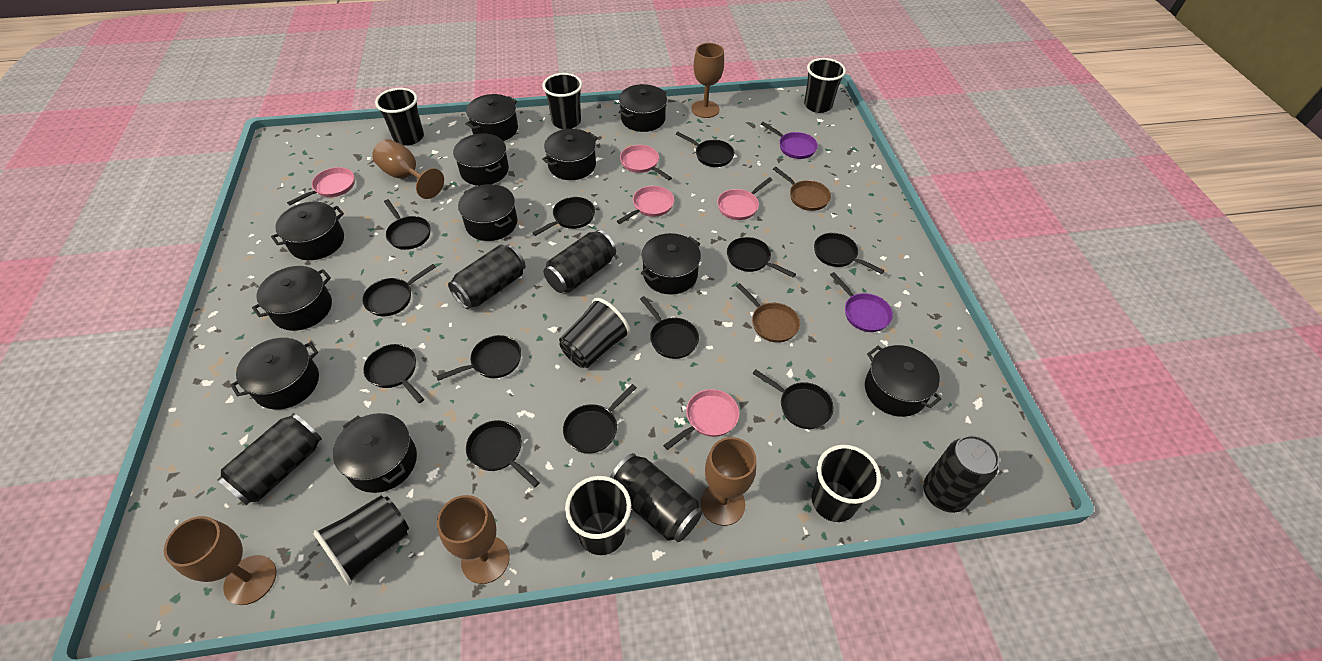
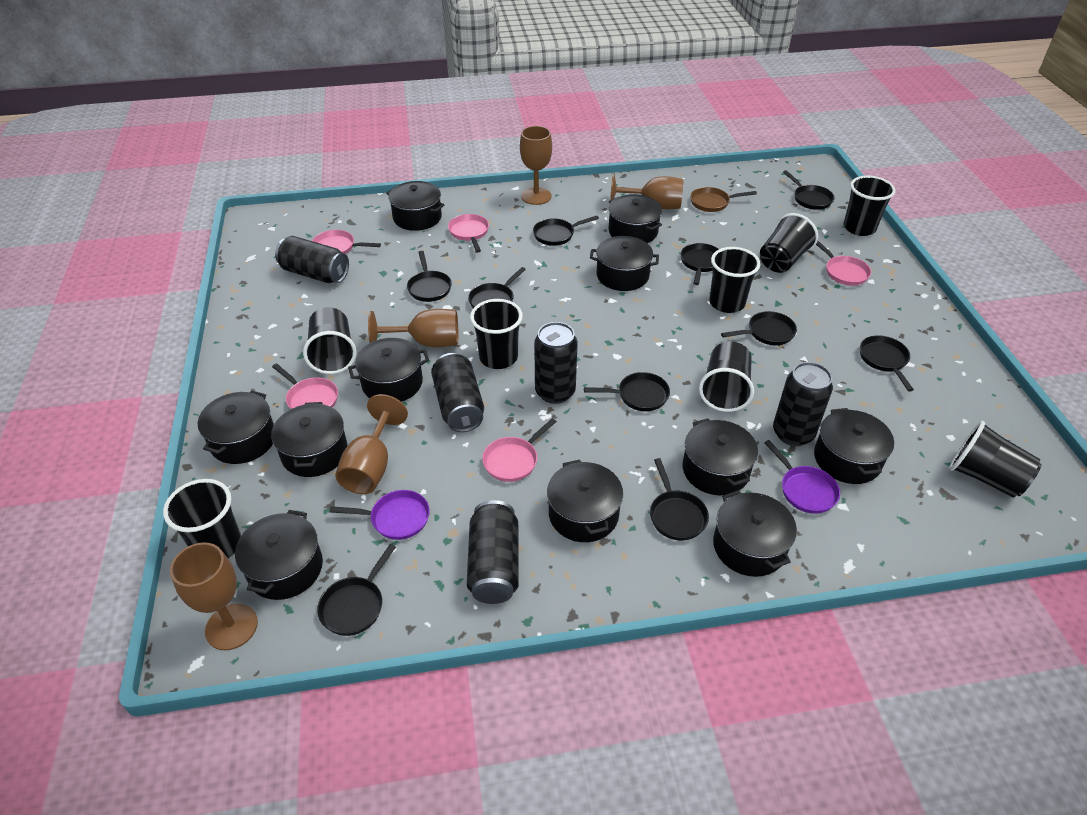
black cup: [313,495,409,585] [375,88,424,146] [542,73,582,129] [559,298,631,368] [565,476,631,555] [804,58,846,113] [811,445,881,522] = 7 -> [163,479,241,558] [303,307,357,374] [470,299,523,369] [699,342,754,412] [709,247,760,313] [760,213,818,273] [844,176,896,236] [949,421,1041,498] = 8
black pan: [362,264,436,316] [363,344,424,403] [384,199,430,250] [436,335,521,381] [466,420,540,487] [532,197,595,236] [563,384,637,453] [640,296,699,359] [676,132,734,167] [727,237,796,278] [752,369,834,429] [814,233,885,274] = 12 -> [317,544,396,636] [407,251,452,302] [468,267,526,308] [533,216,599,246] [584,372,670,411] [650,458,709,540] [680,243,719,285] [721,311,797,345] [783,170,835,210] [860,335,914,392] = 10
brown pan: [736,283,800,343] [773,167,831,211] = 2 -> [690,187,757,212] = 1

